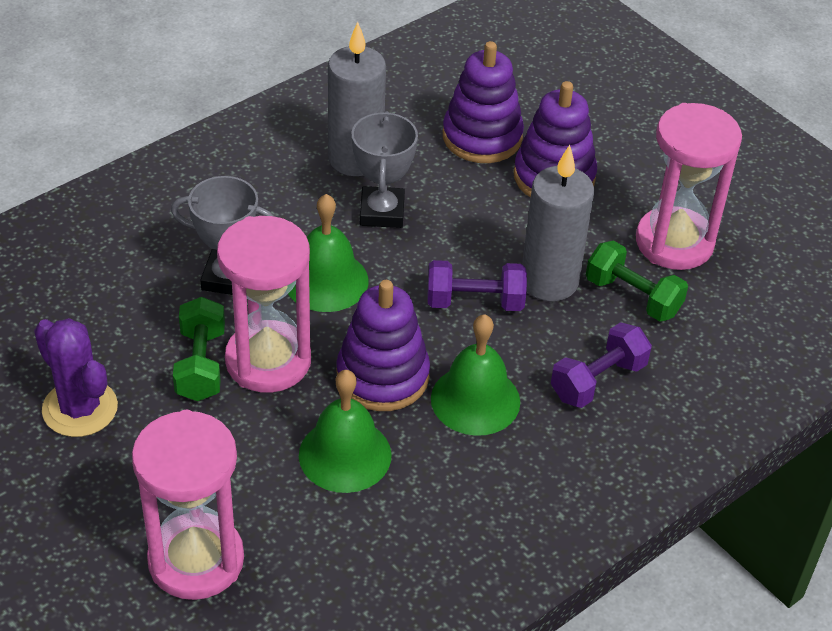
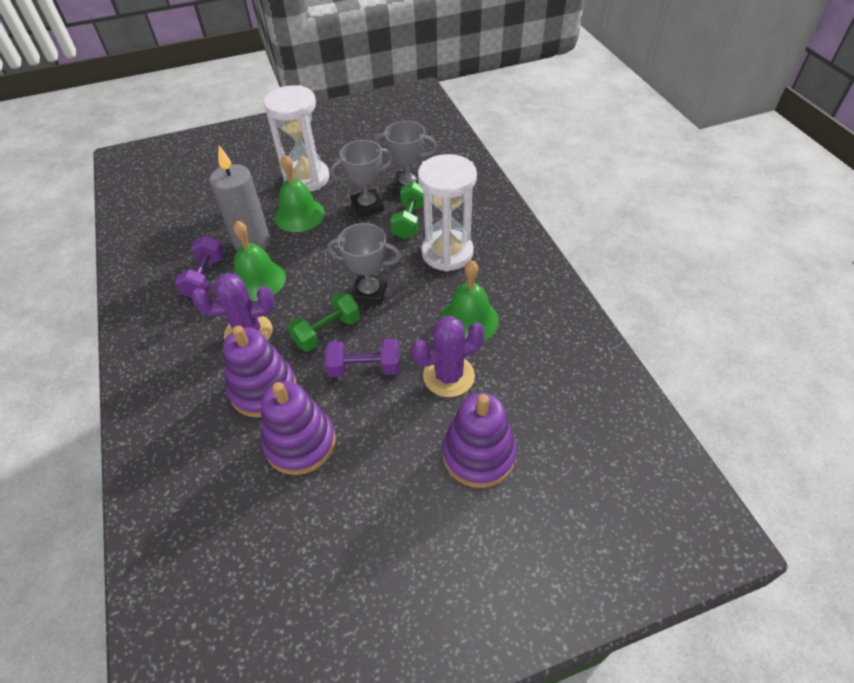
grey candle: [328,22,386,176] [522,145,594,301] = 2 -> [209,146,270,250] = 1
grey trophy: [171,176,275,295] [351,111,418,228] = 2 -> [327,223,401,305] [331,140,393,218] [374,121,437,194] = 3
pink hourglass: [132,410,244,600] [217,216,311,393] [636,103,742,270] = 3 -> none = 0
purple cactus: [34,318,118,437] = 1 -> [192,273,275,340] [411,316,485,397] = 2
white hourglass: none = 0 -> [263,85,330,192] [418,154,477,272] = 2

